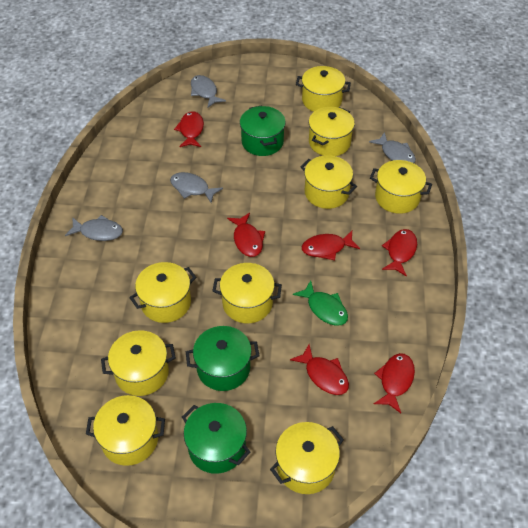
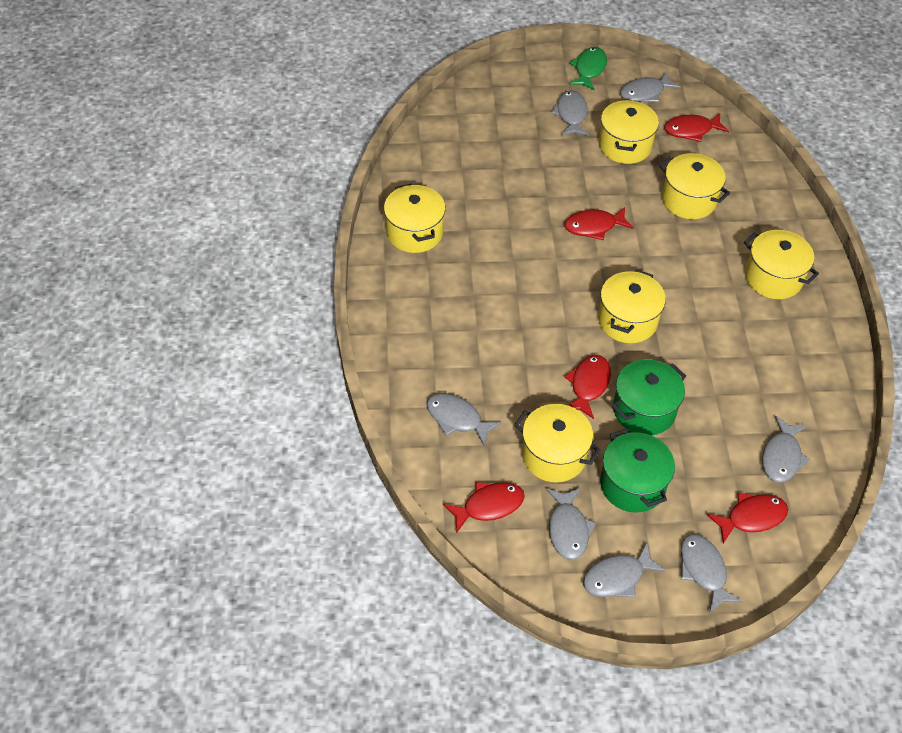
green pot: [182,403,250,474] [186,326,259,391] [240,106,286,156] = 3 -> [600,429,675,513] [612,359,686,435] = 2
grey fish: [65,215,123,241] [170,172,223,203] [191,75,226,108] [369,132,416,163] = 4 -> [427,393,502,446] [547,488,596,560] [551,90,589,136] [583,543,666,598] [620,71,681,102] [681,534,743,613] [762,416,810,483] = 7
red fish: [174,111,204,147] [227,213,265,257] [290,344,349,395] [302,231,360,260] [374,353,415,413] [382,229,417,276] = 6 -> [443,482,525,533] [564,207,634,240] [564,355,611,419] [664,113,729,142] [707,493,788,544] = 5
yellow pot: [86,395,165,466] [101,330,176,396] [129,262,197,323] [212,263,282,323] [270,422,344,494] [296,66,351,112] [300,155,357,209] [309,107,355,156] [370,160,432,214] = 9 -> [384,183,446,253] [514,404,601,483] [598,269,666,343] [599,99,659,164] [659,153,730,219] [744,230,819,299] = 6

